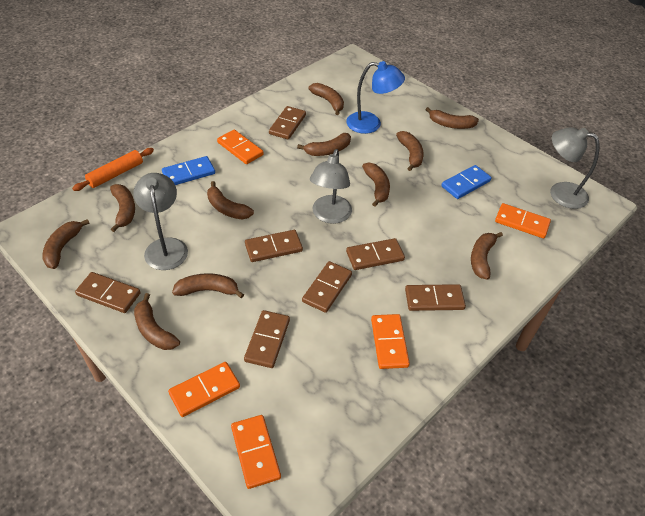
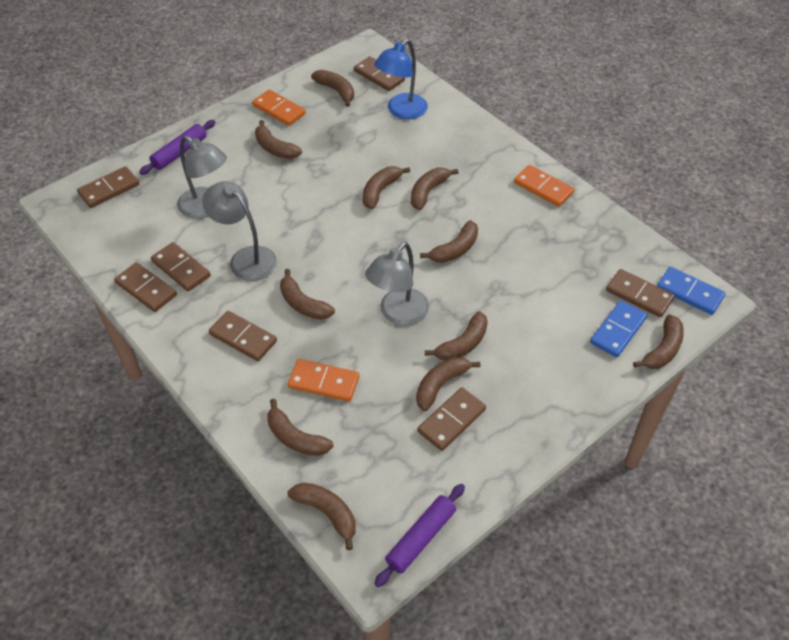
orange domino: [168,362,240,417] [217,130,264,164] [231,415,281,489] [371,314,410,369] [495,203,551,238] = 5 -> [252,89,306,126] [288,359,359,401] [514,165,574,207] = 3
orange rolling pin: [72,148,154,191] = 1 -> none = 0
purple rolling pin: none = 0 -> [139,120,216,175] [374,484,465,587] = 2

